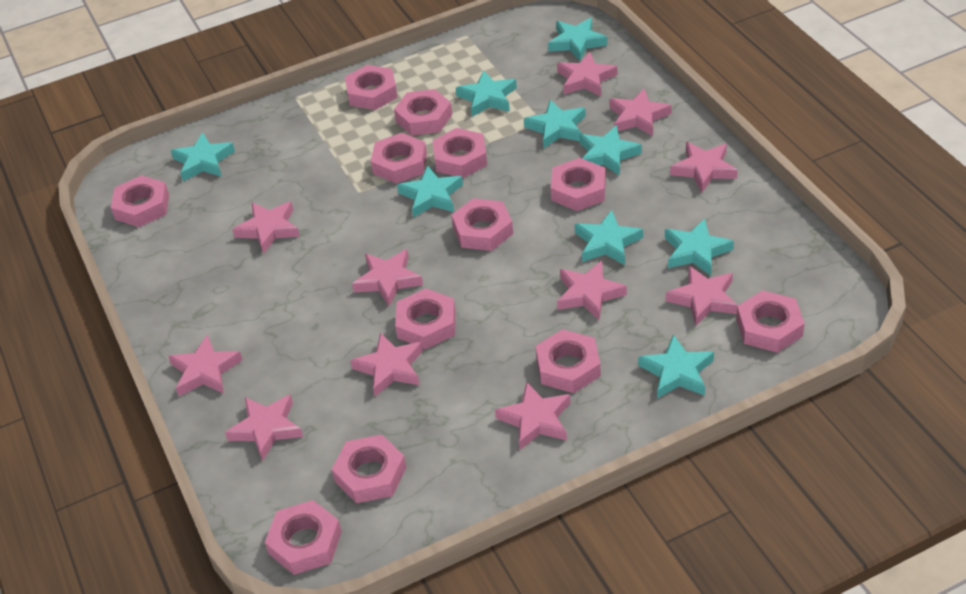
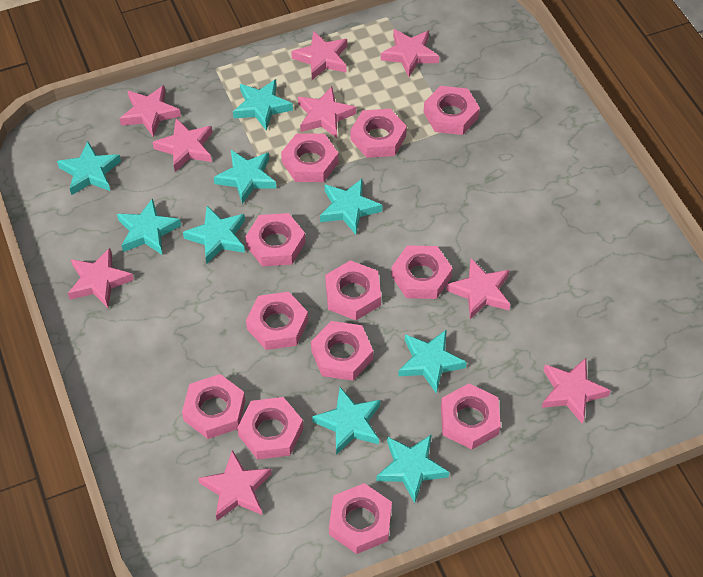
pink star: [168,335,242,396] [225,394,303,461] [232,202,300,254] [350,333,423,396] [352,249,423,306] [495,381,571,450] [557,52,617,96] [557,261,627,320] [609,88,672,136] [666,266,738,326] [670,142,738,193] = 11 -> [68,248,134,308] [119,85,181,137] [153,118,212,172] [198,450,272,521] [291,30,347,80] [298,87,356,138] [381,29,439,77] [446,258,510,319] [542,358,611,424] = 9

